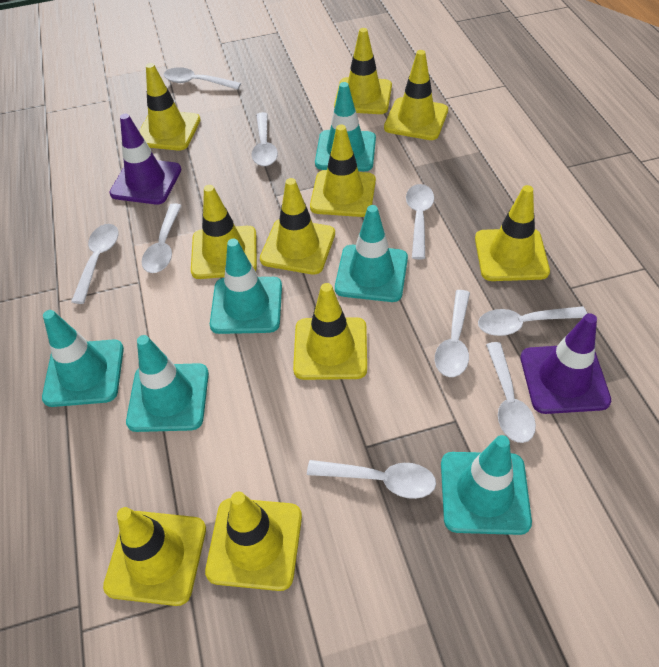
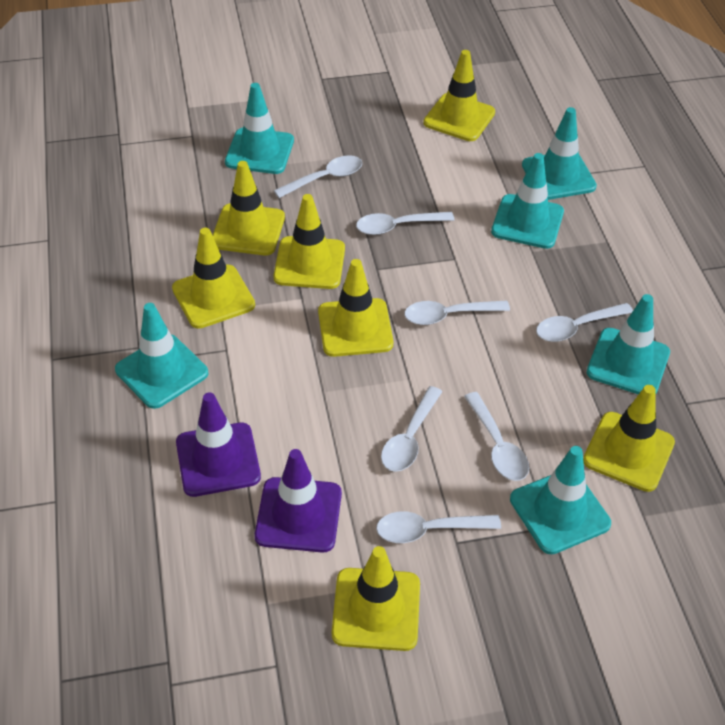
white spoon: [71,224,119,304] [142,203,182,273] [164,67,241,90] [251,112,278,166] [307,460,436,499] [406,184,434,260] [435,290,470,377] [478,306,587,336] [486,342,536,443] = 9 -> [274,155,362,198] [356,212,454,235] [376,511,501,543] [381,386,442,472] [404,300,510,325] [464,392,529,481] [536,303,633,342] = 7
yellow traffic cone: [103,507,206,606] [139,63,201,151] [191,185,257,279] [205,492,302,591] [260,178,335,275] [293,283,367,380] [310,125,376,217] [334,28,392,114] [384,50,448,140] [475,185,550,281] = 10 -> [172,228,255,329] [212,161,285,255] [273,194,345,289] [318,259,394,357] [332,546,420,651] [423,50,495,141] [583,385,675,492] = 7

